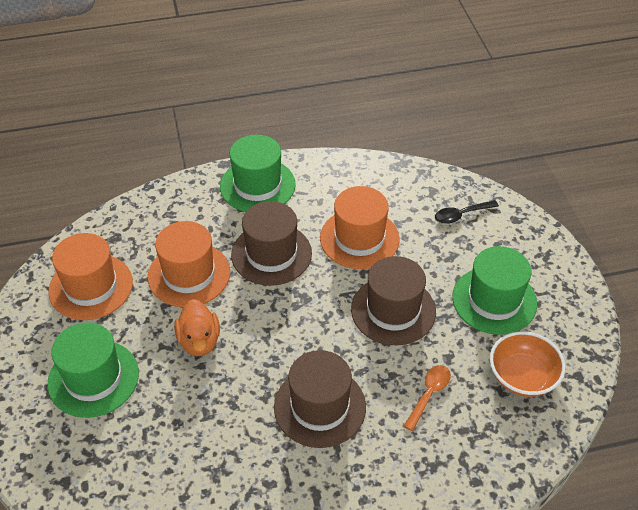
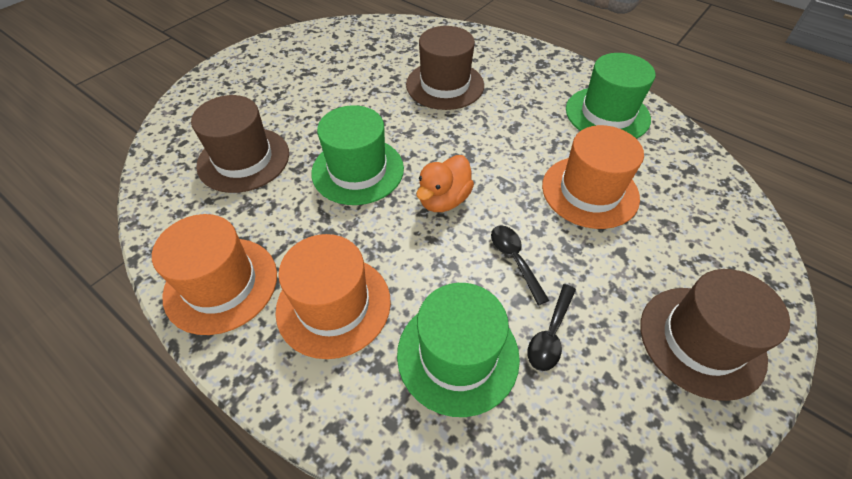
black spoon: [435,200,499,224] = 1 -> [491,225,549,305] [528,284,576,371] = 2
orange bowl: [490,331,566,397] = 1 -> none = 0
orange spoon: [404,365,451,431] = 1 -> none = 0

